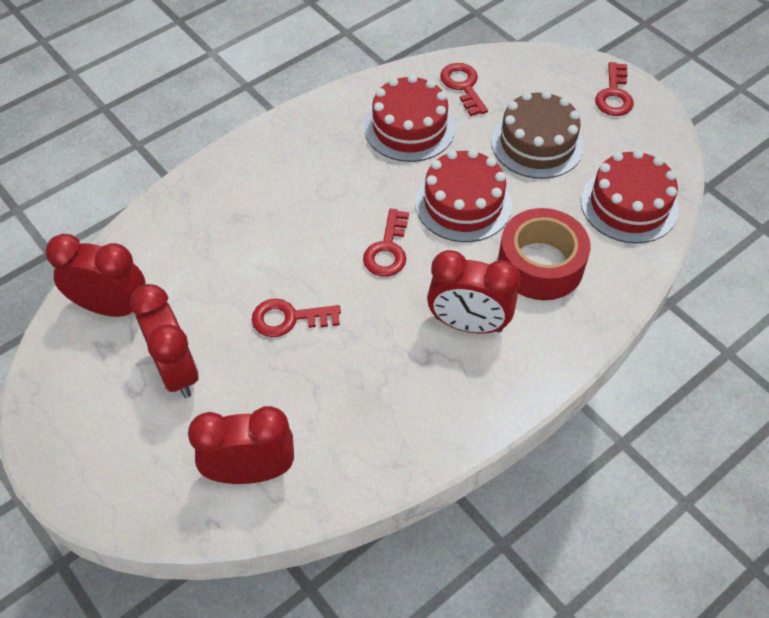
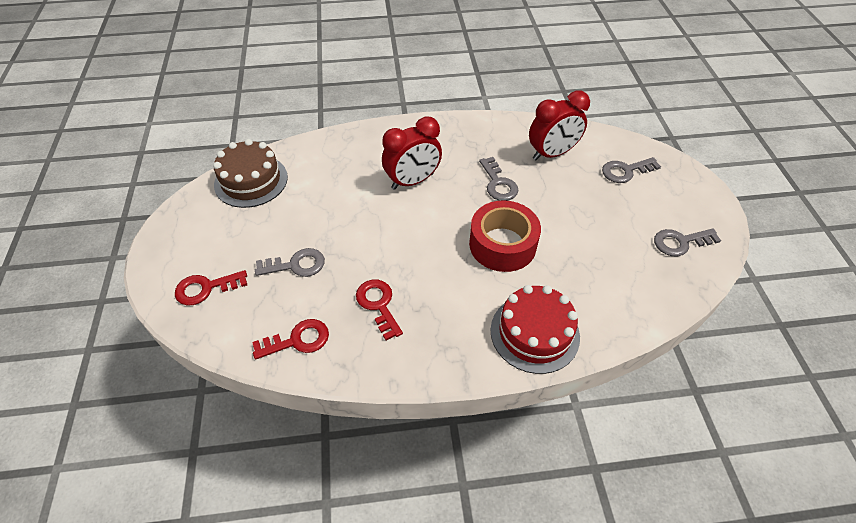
grey key: none = 0 -> [255,248,325,277] [479,157,518,201] [602,157,661,183] [654,228,721,256] = 4
red cake: [364,74,455,162] [415,149,512,242] [581,149,679,244] = 3 -> [491,285,580,374] = 1
red clock: [46,234,145,317] [130,284,199,398] [188,406,294,484] [427,250,520,334] = 4 -> [382,117,442,190] [529,90,590,160] = 2
red key: [252,299,341,337] [363,209,409,277] [440,63,488,116] [595,62,634,116] = 4 -> [175,270,247,305] [252,319,329,360] [356,280,403,340] = 3

